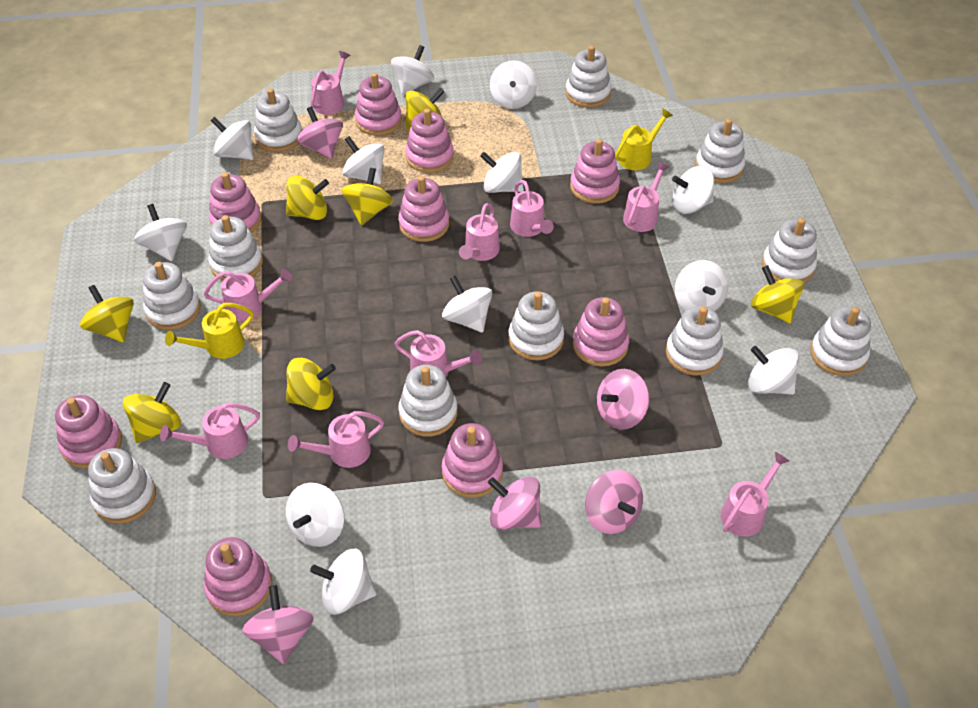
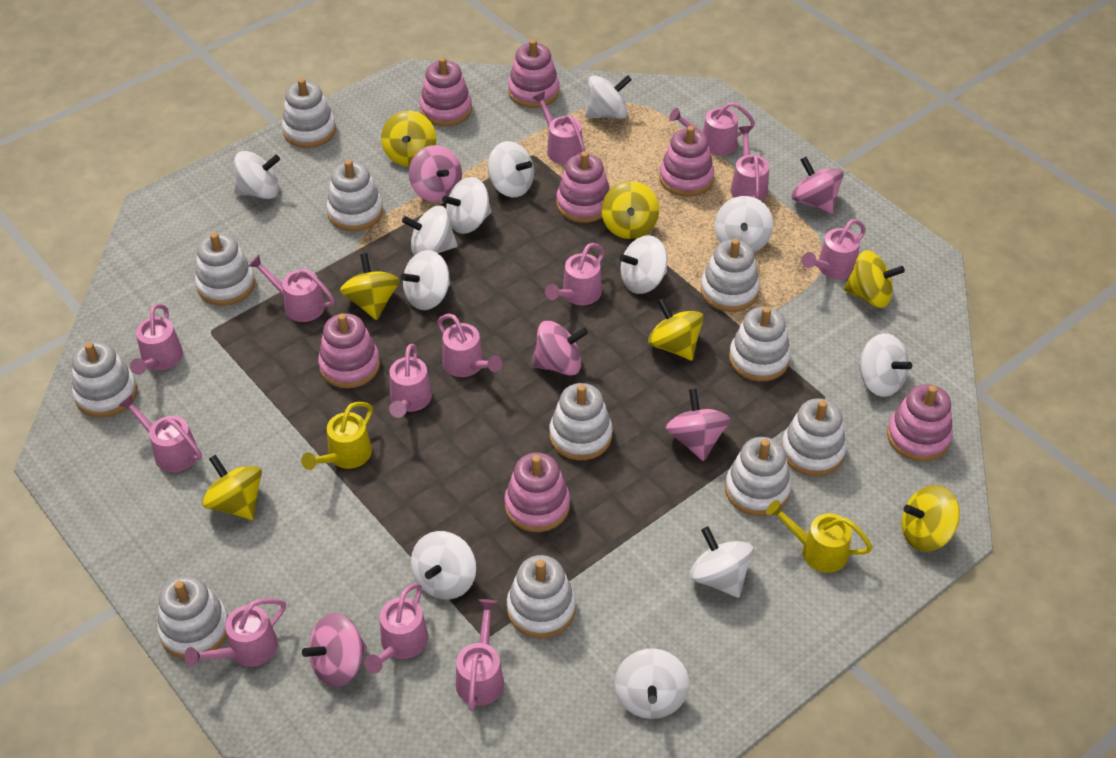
pink stacking toy: [55,395,122,468] [204,537,272,616] [209,172,261,233] [355,73,402,136] [398,176,449,242] [405,109,454,173] [442,423,503,498] [570,139,620,204] [573,297,629,367] = 9 -> [318,313,380,388] [419,57,472,126] [504,452,570,532] [508,39,559,108] [556,151,610,223] [659,126,714,197] [887,384,953,462] = 7
pink watering can: [160,403,260,459] [204,269,292,321] [288,411,384,468] [311,51,351,115] [394,330,482,377] [459,203,500,261] [510,180,554,237] [623,162,669,232] [721,452,789,537] = 9 -> [118,394,202,472] [130,304,183,375] [184,598,286,667] [248,255,335,322] [364,583,428,674] [389,344,432,418] [437,314,503,377] [456,599,504,711] [533,92,585,164] [545,243,605,305] [669,102,755,156] [731,126,769,201] [802,219,866,279] = 13

